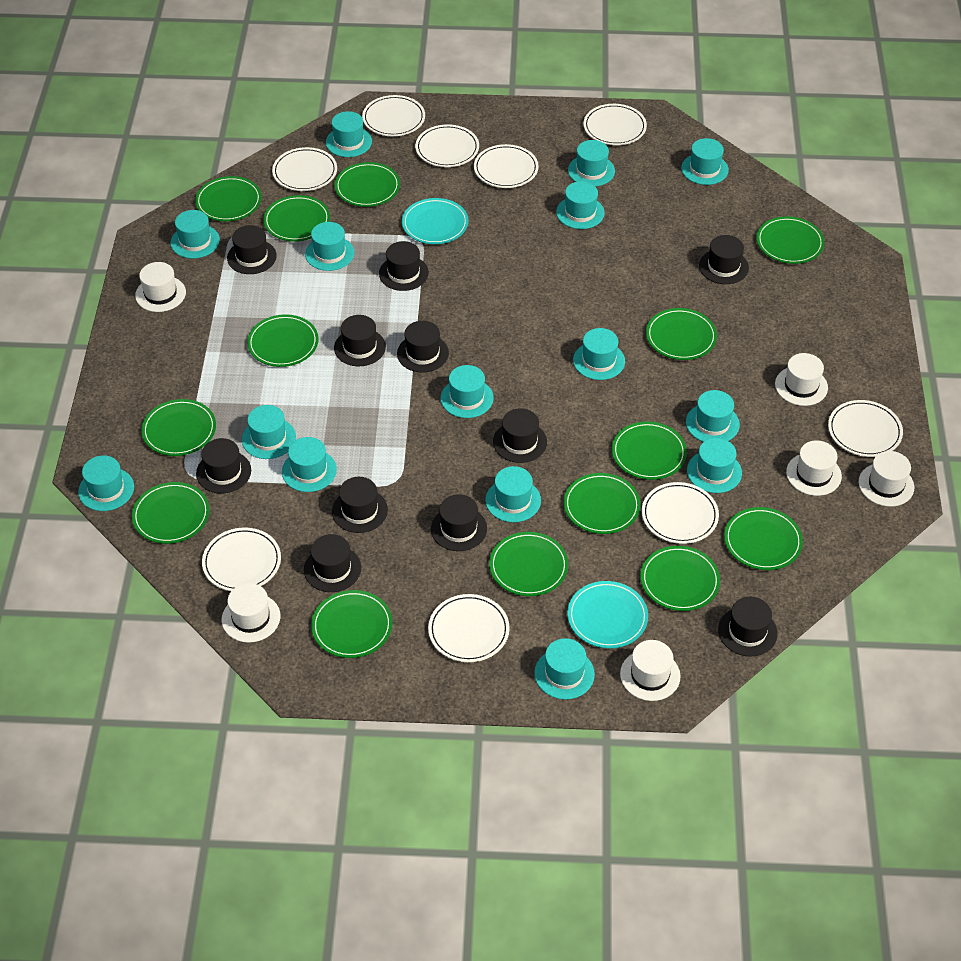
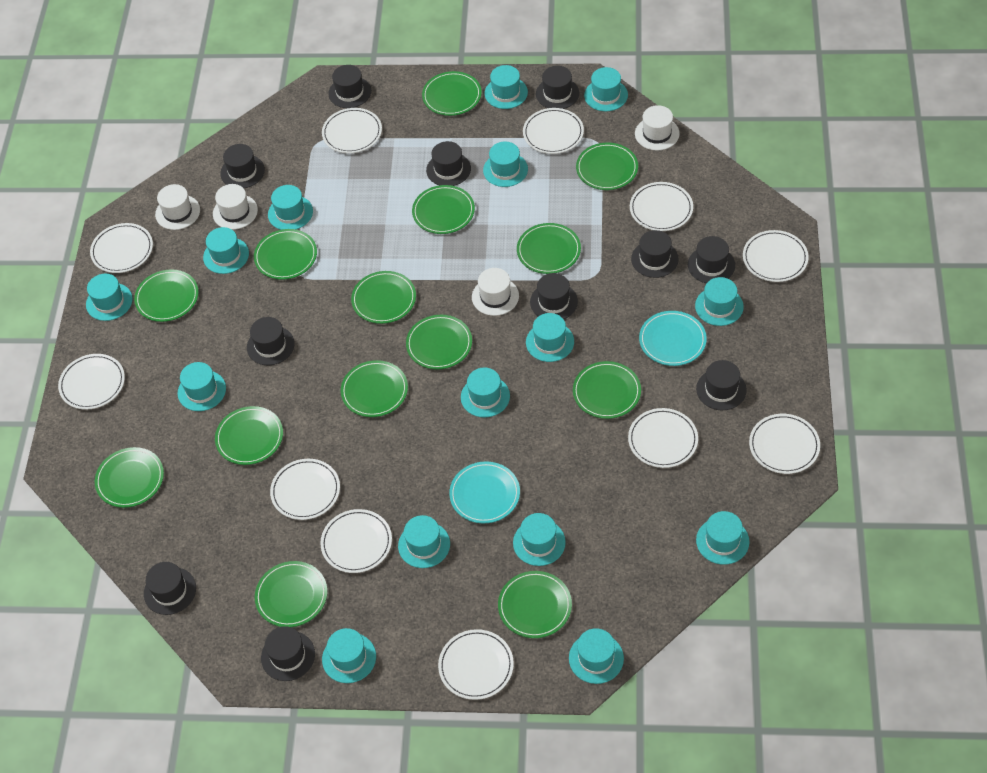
white hat: [135,262,186,312] [222,583,280,643] [620,640,681,701] [775,353,828,406] [786,440,842,496] [859,451,914,507] = 6 -> [155,184,200,230] [213,184,258,230] [472,268,519,316] [635,105,680,150] = 4
white plate: [202,528,281,591] [272,147,337,191] [362,95,425,136] [415,124,479,167] [428,594,510,662] [474,144,539,188] [583,104,647,145] [642,482,719,544] [828,400,903,457] = 9 -> [58,354,125,410] [90,223,153,273] [270,459,340,520] [320,509,392,573] [322,108,382,153] [438,629,514,700] [523,108,584,154] [628,408,698,468] [630,182,693,231] [743,230,809,282] [749,414,820,474] = 11

